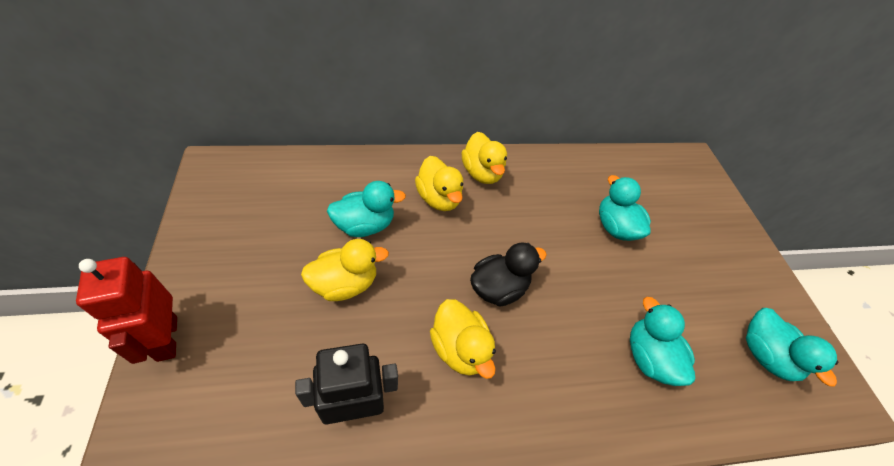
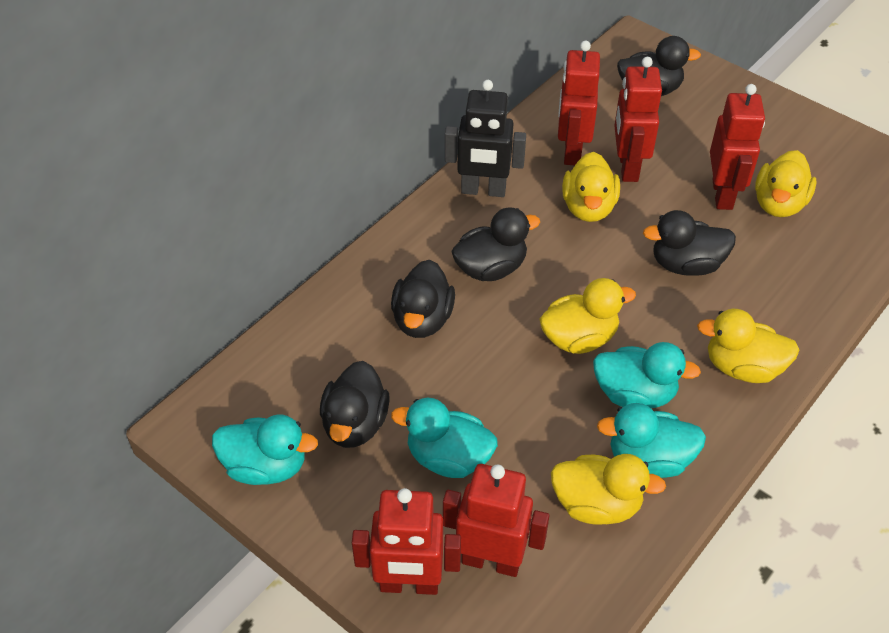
black duck: [470,242,547,307] = 1 -> [320,361,390,448] [391,260,455,338] [451,208,540,281] [617,36,701,96] [643,210,736,276] = 5
red robot: [76,257,177,364] = 1 -> [352,488,461,595] [443,464,549,577] [558,41,600,165] [614,57,662,182] [710,84,765,210] = 5
yellow duck: [301,239,389,301] [415,156,463,211] [430,299,496,379] [462,132,507,184] = 4 -> [539,278,636,354] [551,454,666,524] [562,152,620,222] [697,309,800,383] [755,150,816,217] = 5

